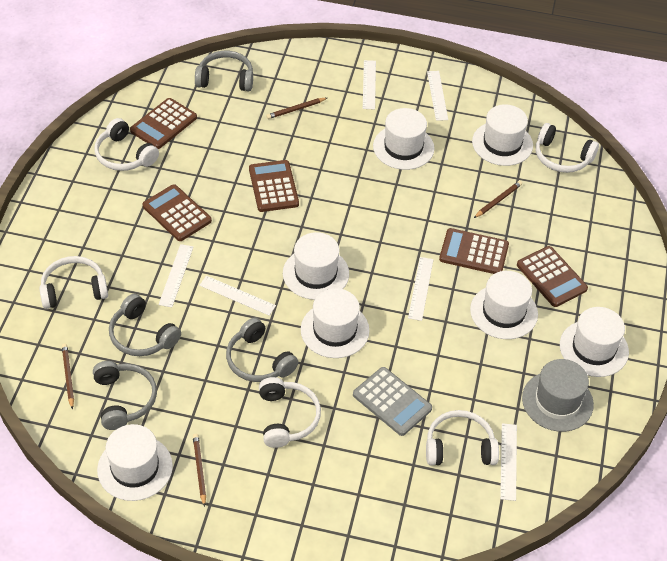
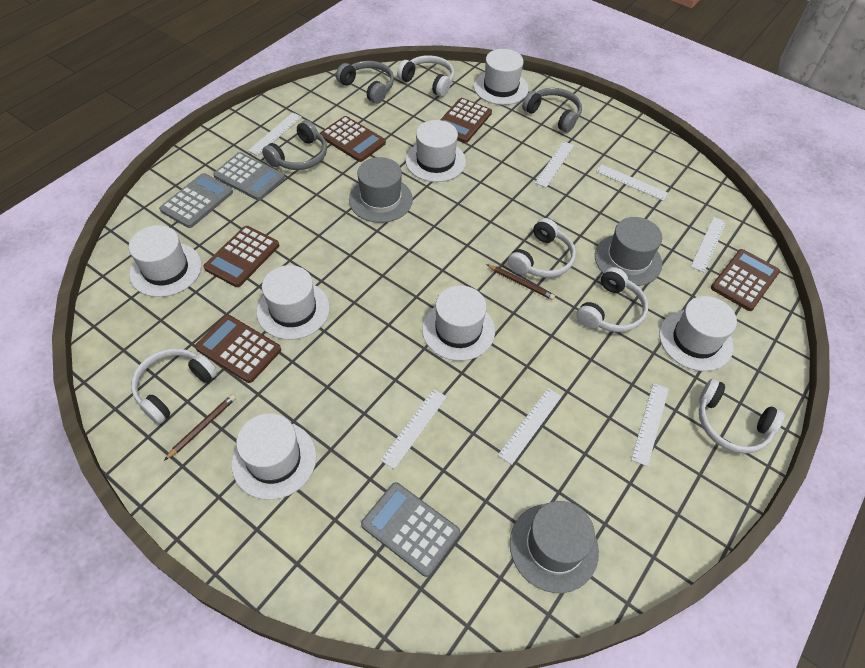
brown pencil: [62,344,74,410] [193,434,206,507] [266,98,327,119] [474,181,522,218] = 4 -> [164,394,236,461] [486,264,555,300] = 2
grey calculator: [353,367,432,436] = 1 -> [159,173,233,228] [213,152,285,200] [361,482,460,577] = 3
grey hat: [522,359,594,432] = 1 -> [349,157,413,223] [510,501,599,593] [595,217,662,286] = 3
grey headphones: [93,361,157,430] [109,294,181,356] [195,51,253,91] [226,317,298,382] = 4 -> [262,120,327,170] [336,61,394,104] [522,88,582,133] = 3
white ruler: [158,244,193,307] [199,276,276,316] [363,60,376,110] [408,257,434,321] [427,71,448,121] [500,423,517,501] = 6 -> [248,112,302,156] [380,389,447,469] [498,388,562,465] [535,141,574,188] [596,164,668,201] [631,383,669,466] [691,217,726,272] = 7

